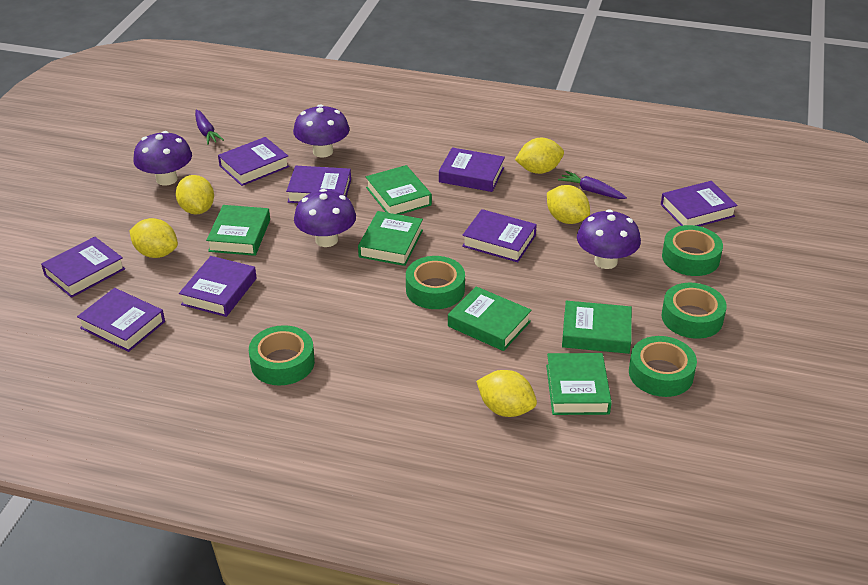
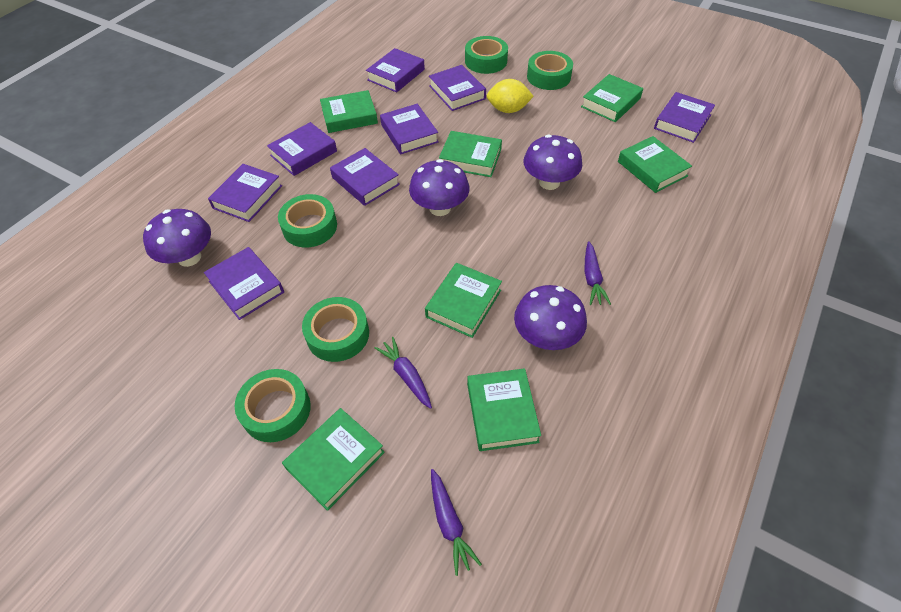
green book: [206,205,270,256] [358,211,423,266] [366,165,432,215] [448,286,532,351] [546,353,612,415] [562,301,632,354] = 6 -> [282,408,385,511] [320,90,378,133] [425,263,502,338] [439,131,502,177] [467,368,541,451] [581,74,643,122] [618,136,692,193] = 7
purple carrot: [195,110,224,145] [558,171,627,199] = 2 -> [375,337,432,409] [431,469,482,576] [584,241,611,305] = 3
yellow lemon: [129,218,178,258] [176,175,214,214] [476,370,537,417] [515,138,564,174] [547,185,590,224] = 5 -> [487,79,534,113] = 1

